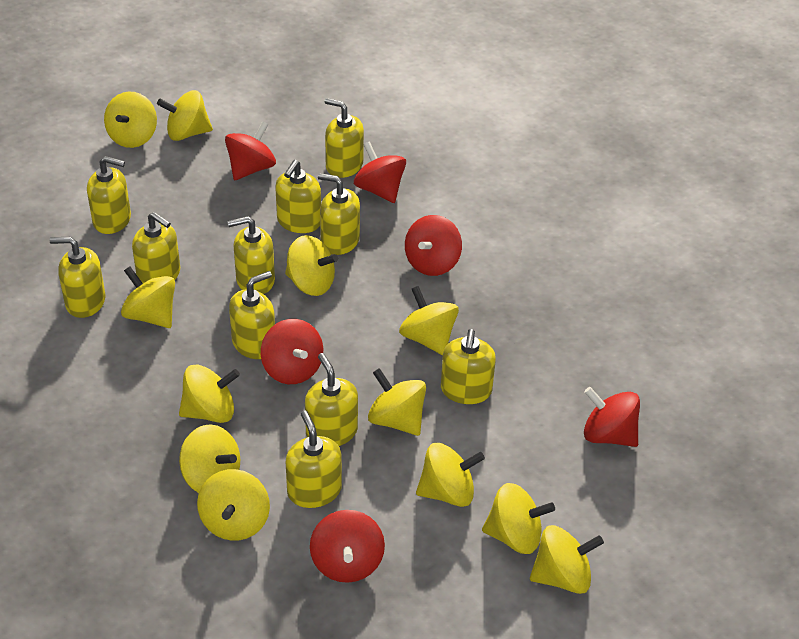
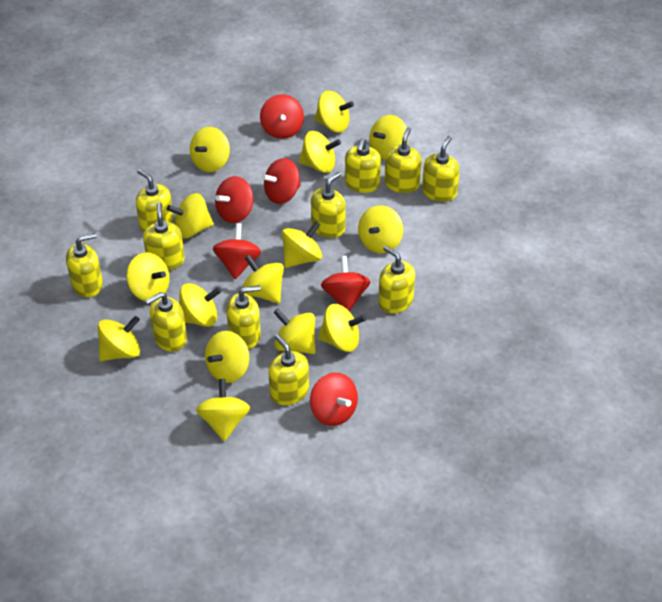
yellow spinning top: [104,92,157,148] [121,267,175,328] [157,90,213,141] [179,365,240,423] [179,424,240,493] [197,469,270,541] [285,235,338,296] [368,368,426,436] [399,286,459,355] [416,443,485,507] [482,483,555,554] [530,525,604,594] = 12 -> [98,316,140,361] [126,252,170,301] [167,193,214,238] [179,283,221,327] [190,127,230,172] [196,379,250,441] [205,331,249,383] [242,255,284,303] [274,309,316,354] [282,221,322,268] [299,131,341,173] [314,90,354,133] [318,304,366,352] [358,205,403,253] [369,115,408,159] = 15

